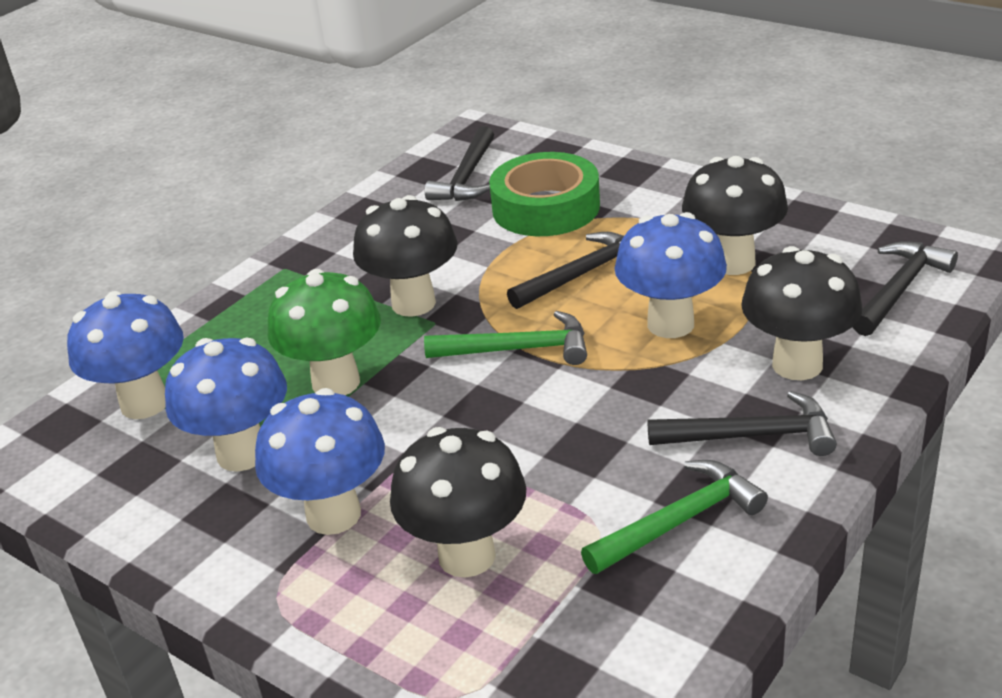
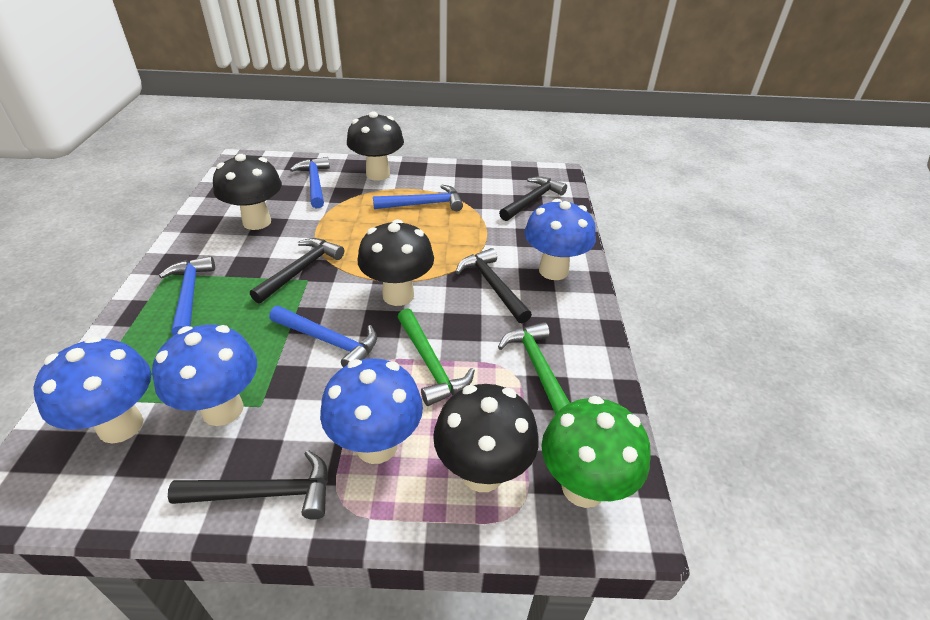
blue hammer: none = 0 -> [159,256,215,336] [269,306,377,367] [290,157,330,209] [373,185,463,211] = 4
green tape: [489,152,600,236] = 1 -> none = 0

